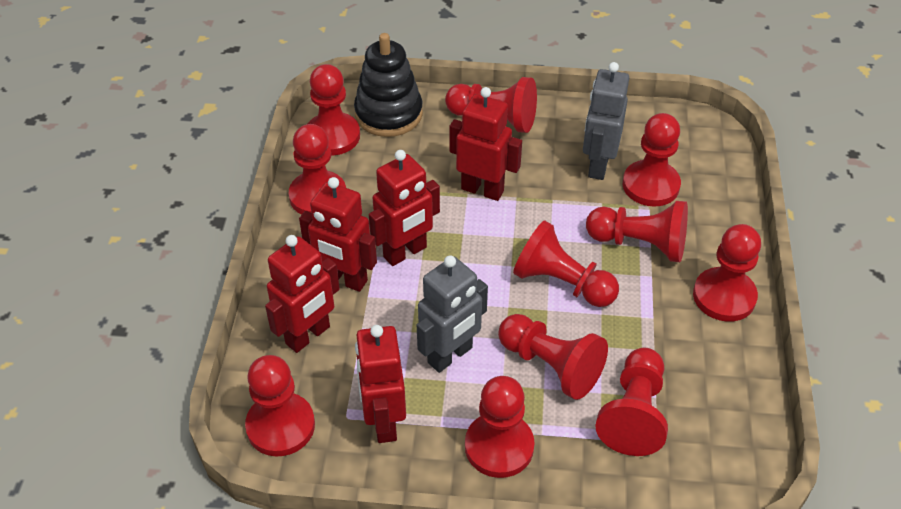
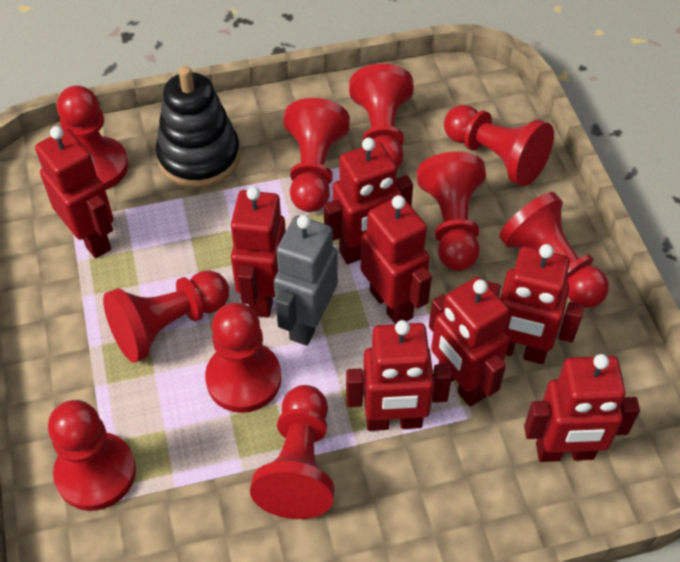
grey robot: [417,255,488,373] [583,62,629,180] = 2 -> [274,215,338,345] = 1
red pawn: [245,355,315,456] [289,124,346,215] [308,64,360,155] [445,77,537,133] [465,376,535,478] [498,314,608,400] [513,220,619,307] [586,201,688,262] [595,348,668,456] [623,113,681,207] [693,224,761,322] = 11 -> [48,400,136,511] [57,85,128,190] [103,270,229,363] [205,303,282,413] [250,385,334,519] [283,98,350,212] [349,64,414,169] [417,152,486,271] [444,105,554,186] [499,192,609,308] = 10
red robot: [265,235,340,353] [299,177,377,292] [355,325,406,443] [369,150,440,266] [449,87,522,201] = 5 -> [35,126,114,258] [230,186,286,318] [324,138,413,264] [346,320,452,431] [361,195,432,324] [429,277,509,407] [486,244,584,364] [524,354,640,462] = 8

